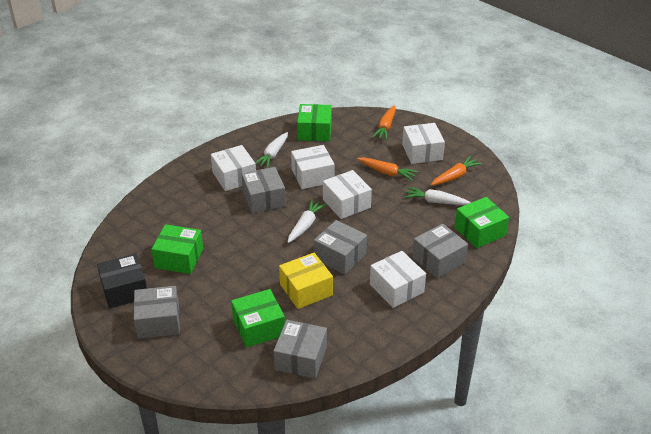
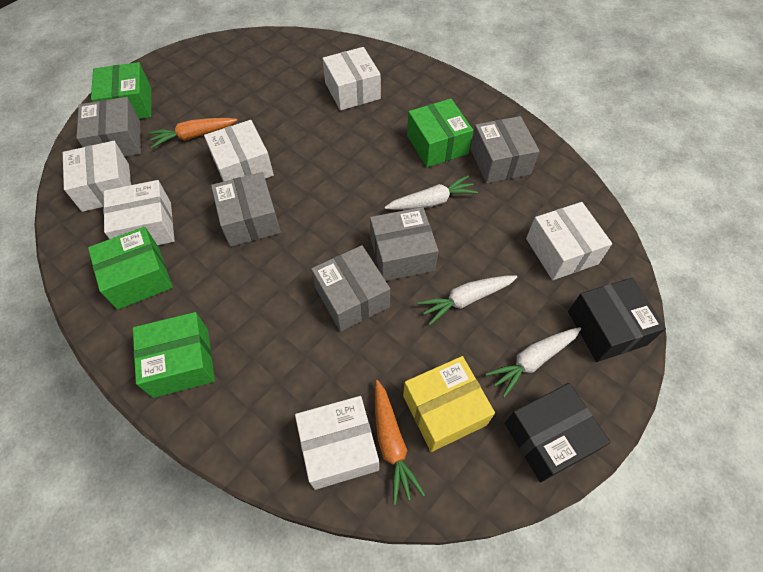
black box: [97,254,147,309] = 1 -> [505,383,610,482] [568,278,666,362] = 2
orange carrot: [357,157,418,181] [372,105,396,140] [431,156,482,185] = 3 -> [148,118,237,148] [375,380,425,505] = 2
white box: [211,145,256,191] [291,145,335,189] [323,170,372,219] [370,251,426,308] [402,123,445,164] = 5 -> [63,141,131,212] [103,180,174,245] [204,120,274,182] [295,396,379,490] [322,47,381,111] [526,202,612,280] = 6

